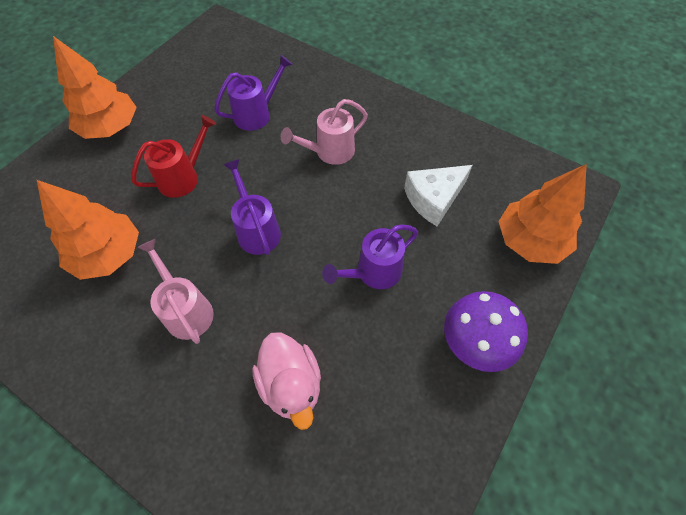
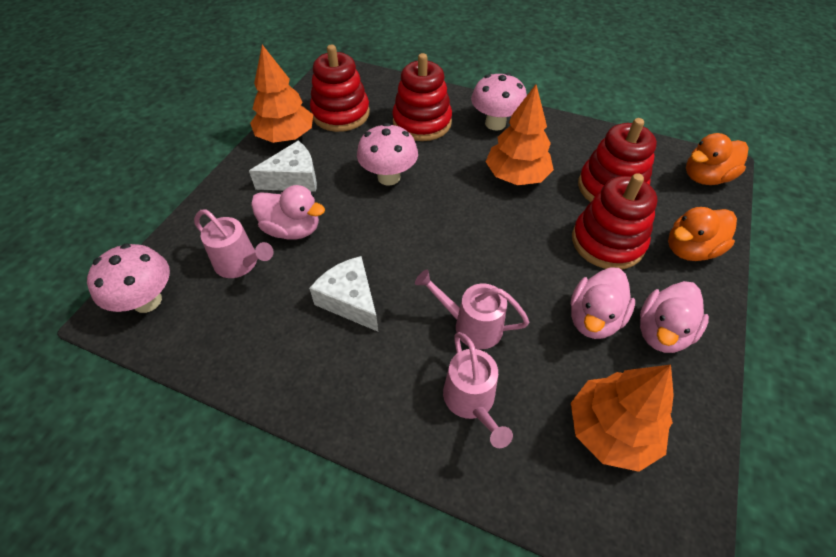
orange duck: none = 0 -> [668,207,737,261] [686,133,749,185] = 2
pink duck: [252,332,321,430] = 1 -> [251,185,325,240] [571,267,635,339] [640,281,709,353] = 3
pink mushroom: none = 0 -> [87,243,170,313] [357,123,418,186] [471,73,527,131] = 3
pink watering can: [137,239,214,344] [281,99,368,165] = 2 -> [194,209,273,278] [415,269,529,349] [443,332,513,448] = 3
purple mushroom: [444,291,528,372] = 1 -> none = 0
purple watering can: [214,55,293,131] [223,159,281,255] [322,224,418,289] = 3 -> none = 0
red stacking toy: none = 0 -> [310,45,370,132] [392,53,452,141] [572,173,657,269] [578,118,657,202] = 4
red watering can: [131,115,216,198] = 1 -> none = 0
white cheese: [404,165,473,226] = 1 -> [249,141,317,192] [309,256,378,332] = 2

